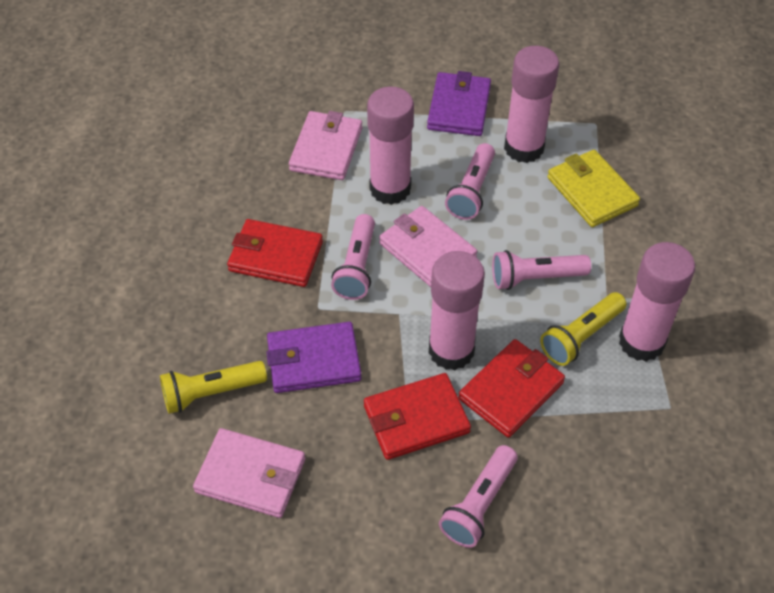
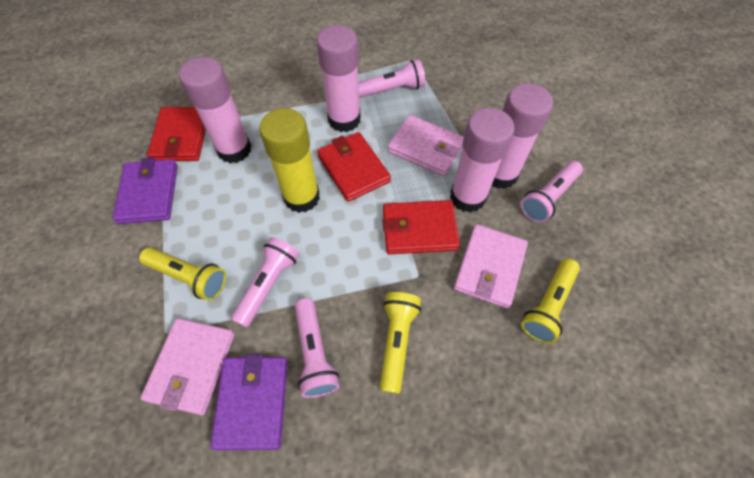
yellow flashlight: [160,361,267,414] [540,292,627,366] = 2 -> [139,248,226,301] [379,292,421,394] [521,259,580,344] = 3
yellow glue stick: none = 0 -> [259,108,320,213] = 1
yellow wallet: [547,150,640,227] = 1 -> none = 0

